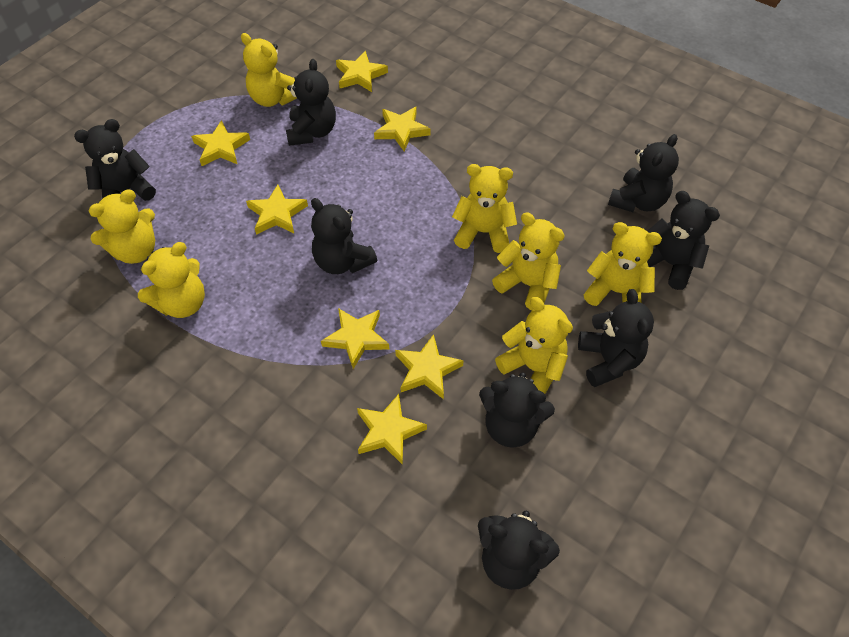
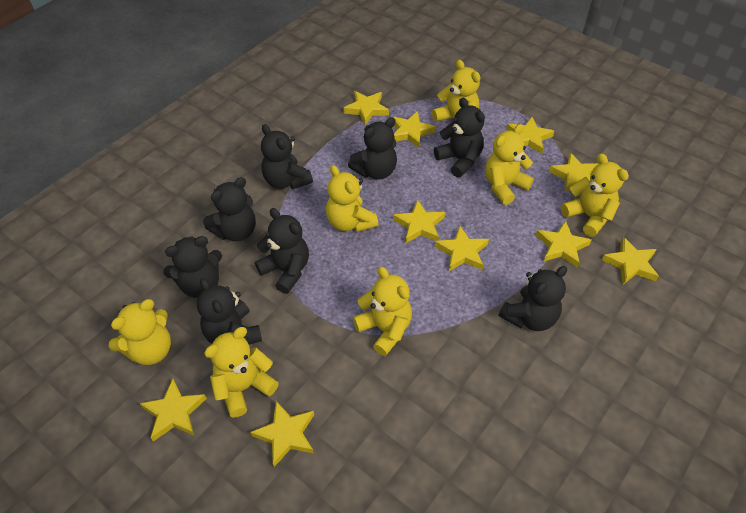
yellow star: [191,120,250,166] [246,185,308,235] [321,308,389,369] [336,51,388,92] [357,394,427,465] [374,107,430,151] [395,334,464,399] = 7 -> [140,379,207,442] [250,401,314,467] [343,91,389,125] [393,111,436,148] [393,199,445,244] [435,226,489,271] [506,117,554,154] [536,220,591,268] [549,152,598,192] [602,237,659,285] = 10

